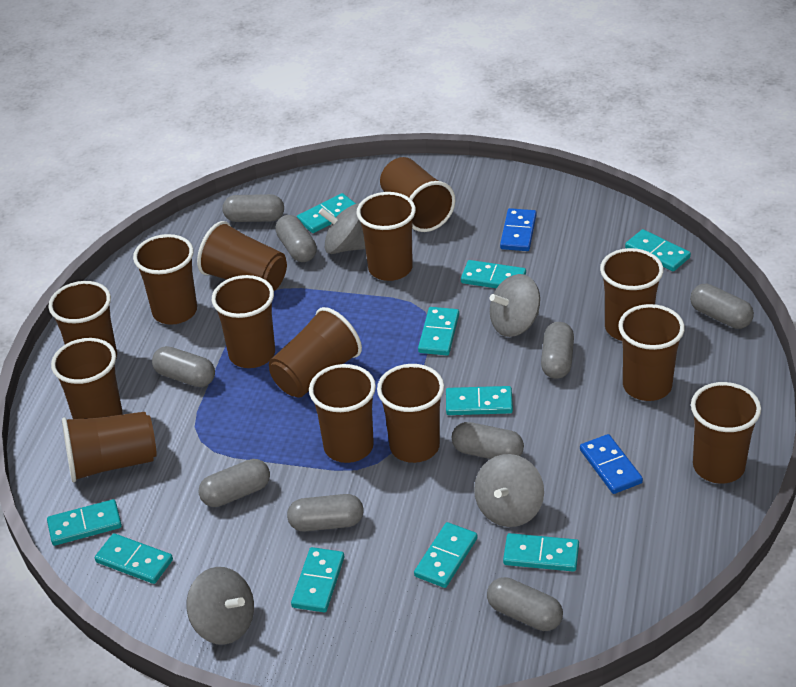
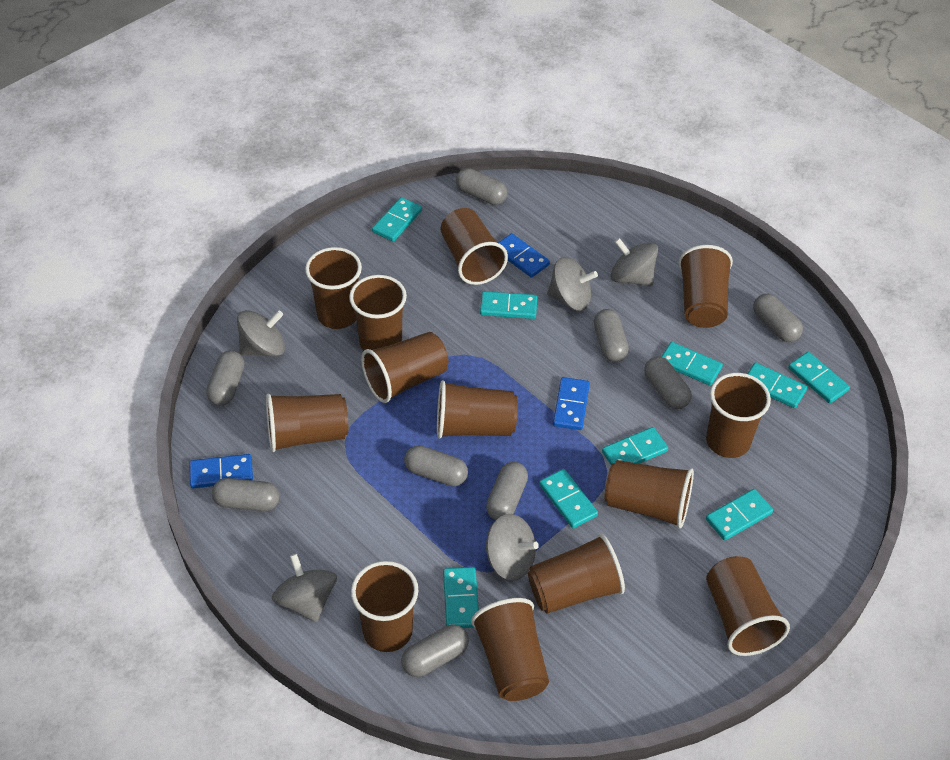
blue domino: [500,208,536,251] [580,434,643,494] = 2 -> [189,454,253,488] [498,233,550,278] [553,377,590,430] = 3
brown cup: [48,281,117,358] [51,338,123,419] [62,412,157,482] [133,234,197,325] [197,221,287,291] [212,275,275,368] [269,307,362,398] [309,364,376,463] [356,192,416,281] [377,364,444,463] [380,157,455,232] [600,248,663,341] [619,304,685,401] [691,382,761,484] = 14 -> [266,394,348,452] [305,247,362,329] [349,275,407,351] [351,561,419,652] [361,332,448,403] [437,380,518,439] [441,208,508,285] [471,598,549,701] [528,534,625,613] [605,460,694,528] [679,245,733,328] [706,373,771,458] [706,556,790,656] = 13
grey spinning top: [186,567,254,645] [319,203,365,254] [474,454,544,527] [490,274,540,337] = 4 -> [237,310,285,356] [272,554,337,623] [485,514,539,581] [547,257,598,311] [611,238,658,286] = 5
turquoise domino: [47,499,122,546] [95,533,173,584] [291,547,344,612] [297,193,356,233] [414,522,477,588] [418,307,459,355] [446,386,513,415] [461,260,526,288] [503,533,579,572] [625,229,691,271] = 10 -> [372,197,422,242] [443,567,479,628] [480,291,537,319] [539,469,598,528] [602,427,668,465] [661,342,723,386] [706,489,773,541] [747,362,807,408] [788,352,850,403] = 9

